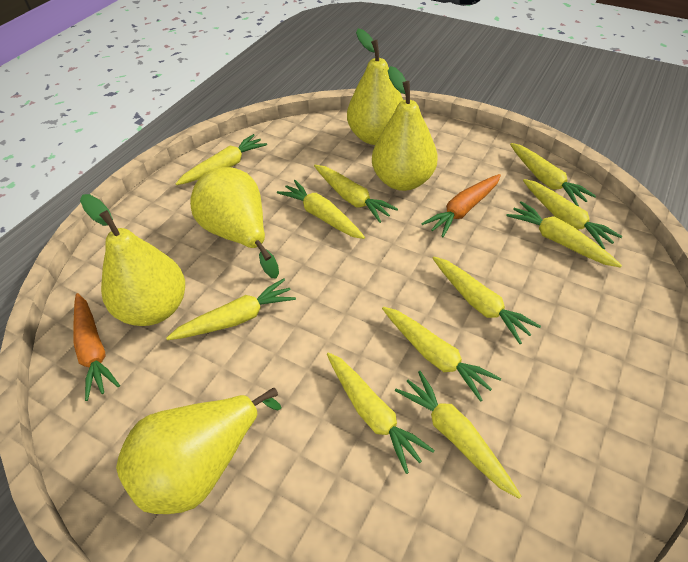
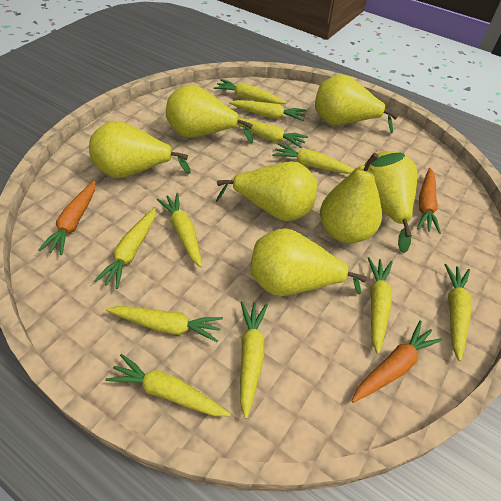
orange carrot: [73,293,120,401] [421,174,501,237] = 2 -> [38,181,96,255] [352,320,443,403] [417,168,441,234] = 3
yellow pear: [80,194,185,326] [116,388,281,514] [190,167,279,278] [347,29,403,145] [372,66,438,191] = 5 -> [89,121,191,178] [166,85,253,143] [216,161,318,221] [251,228,367,296] [315,74,398,133] [320,153,405,243] [364,151,418,253] = 7

